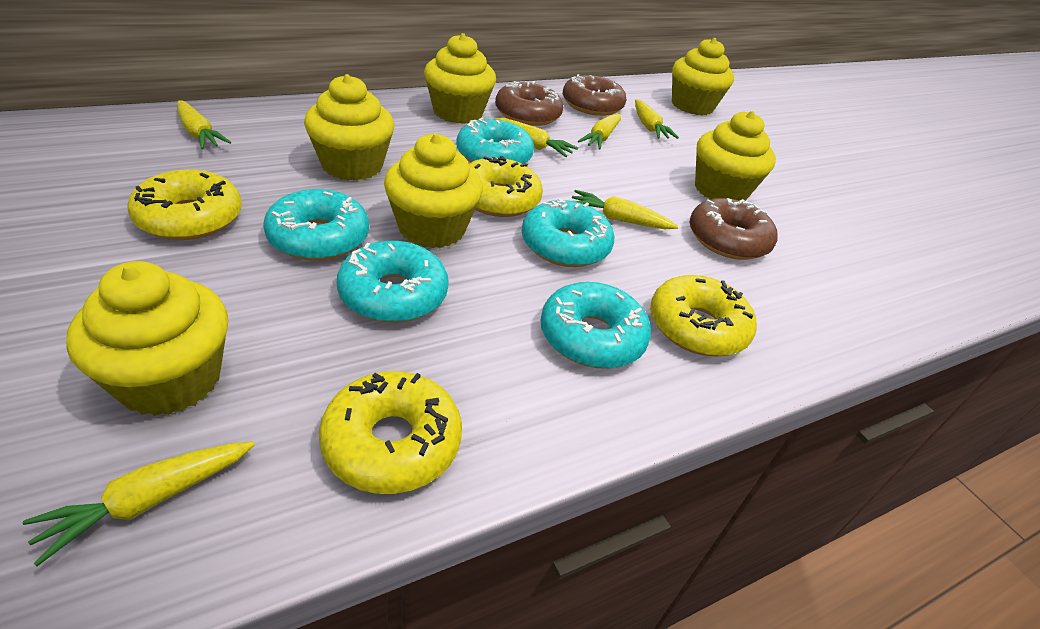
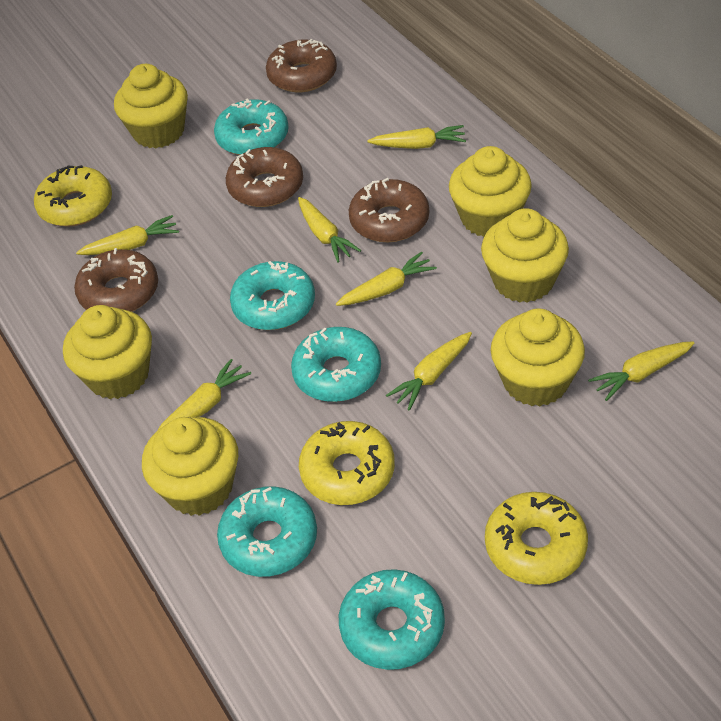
brown donut: [495,81,563,126] [563,74,626,116] [689,198,778,260] = 3 -> [74,248,158,312] [226,147,303,207] [266,39,337,92] [349,178,429,242] = 4
yellow carrot: [23,441,255,566] [177,100,231,149] [494,118,578,157] [572,190,679,229] [578,113,621,150] [635,99,679,139] = 6 -> [76,215,179,255] [157,359,251,431] [298,197,361,263] [336,252,437,306] [367,125,466,149] [386,332,472,411] [588,341,695,401] = 7
yellow donut: [127,169,242,240] [319,371,462,494] [469,156,543,217] [650,275,757,356] = 4 -> [34,165,112,227] [299,421,395,505] [485,492,588,585] = 3

